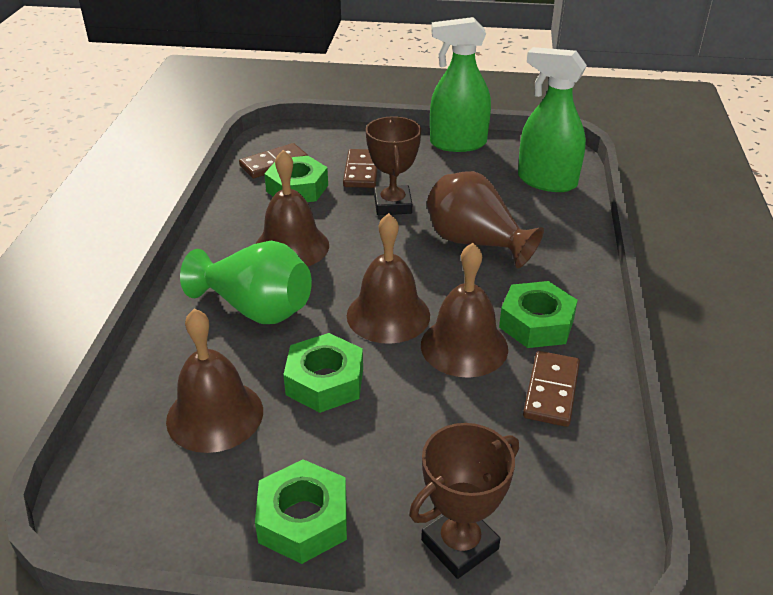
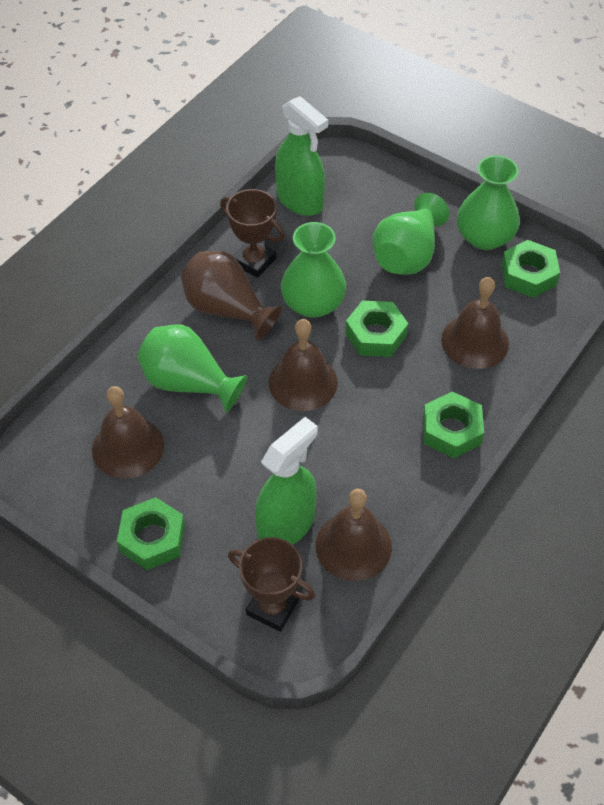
brown domino: [239,143,308,178] [343,149,378,188] [523,351,580,427] = 3 -> none = 0
green vase: [180,240,312,324] = 1 -> [138,325,247,413] [281,222,346,318] [372,193,449,275] [457,155,520,250] = 4

